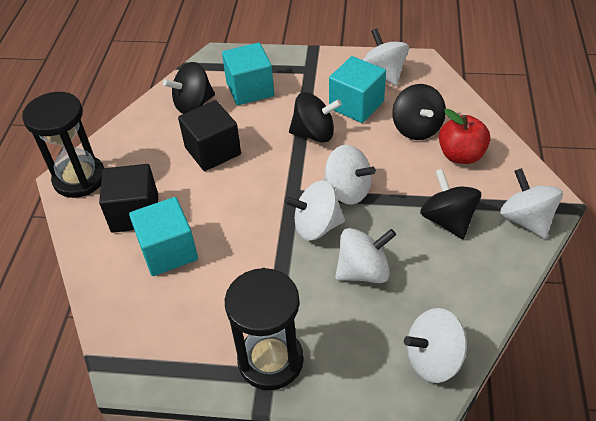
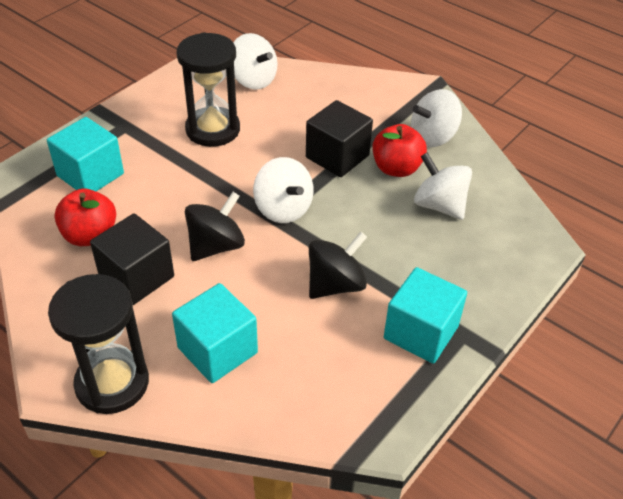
black spinning top: [163,62,215,114] [289,92,342,143] [392,84,446,140] [420,169,481,239] = 4 -> [185,192,245,261] [309,231,367,299] = 2
red apple: [439,109,490,164] = 1 -> [54,189,116,246] [373,124,427,177] = 2
white spinning top: [284,180,345,241] [324,145,376,205] [335,228,396,283] [363,28,409,86] [404,308,467,383] [500,168,563,239] = 6 -> [233,33,277,90] [253,157,314,223] [411,89,462,147] [414,152,472,220] = 4

